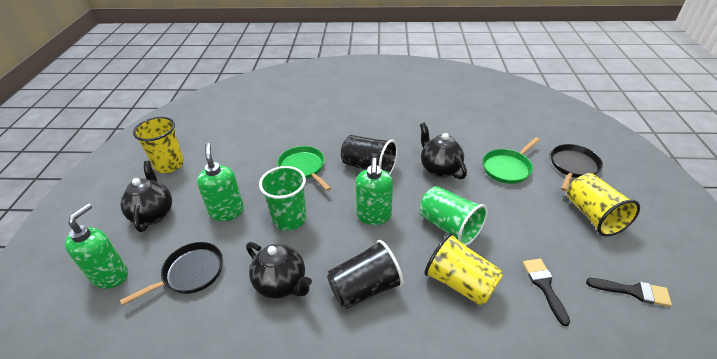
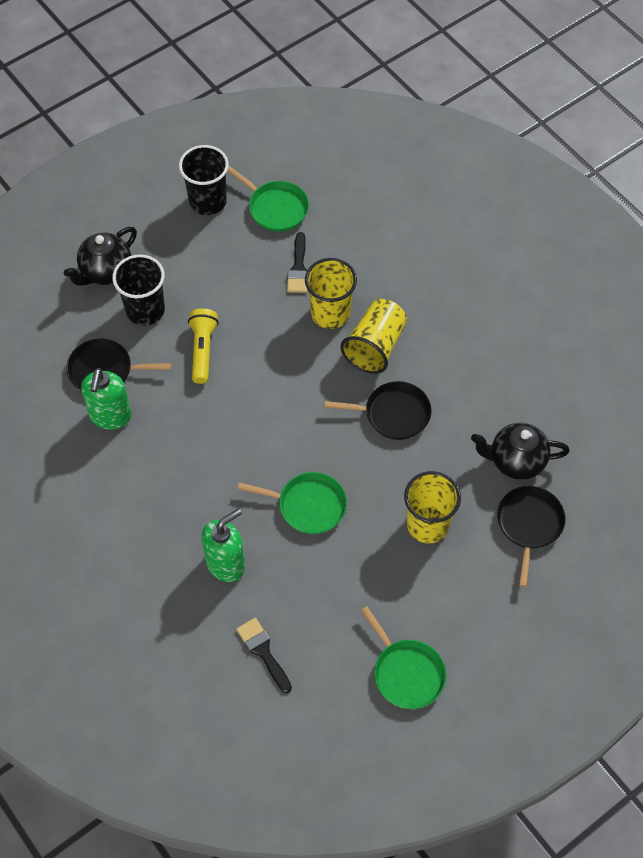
black pan: [120,242,223,306] [551,144,603,191] = 2 -> [66,339,172,390] [325,381,432,440] [497,486,565,587] = 3
black teapot: [120,161,172,232] [246,242,312,299] [420,122,467,179] = 3 -> [64,227,137,286] [471,423,570,480] = 2
green cup: [259,166,306,231] [419,186,488,246] = 2 -> none = 0
green pan: [277,146,331,191] [483,137,540,184] = 2 -> [227,166,309,232] [238,472,347,534] [361,606,446,709] = 3
green soap dispenser: [65,203,128,289] [197,143,244,221] [355,158,393,225] = 3 -> [81,368,132,429] [202,509,245,582] = 2
yellow flashlight: none = 0 -> [188,308,219,384] = 1

